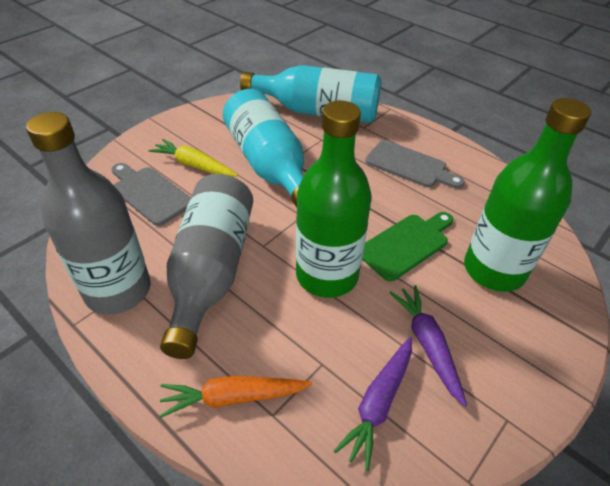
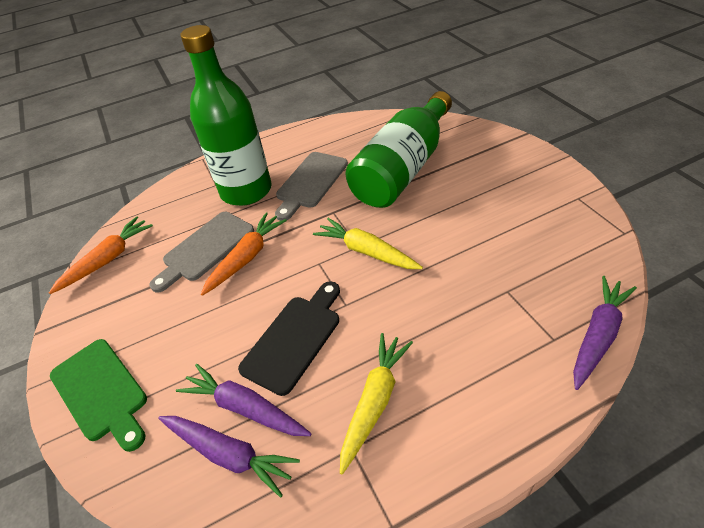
black cutting board: none = 0 -> [238,281,340,396] = 1
grey bottle: [26,112,151,314] [160,174,253,359] = 2 -> none = 0
orange carrot: [159,376,312,418] = 1 -> [49,216,153,294] [201,212,287,296] = 2
purple carrot: [333,337,412,471] [389,285,467,407] = 2 -> [158,416,300,498] [176,364,312,436] [573,276,637,390] = 3
turquoise bottle: [223,89,304,208] [240,65,382,123] = 2 -> none = 0
yellow carrot: [149,139,238,177] = 1 -> [313,218,423,269] [340,333,413,475] = 2

